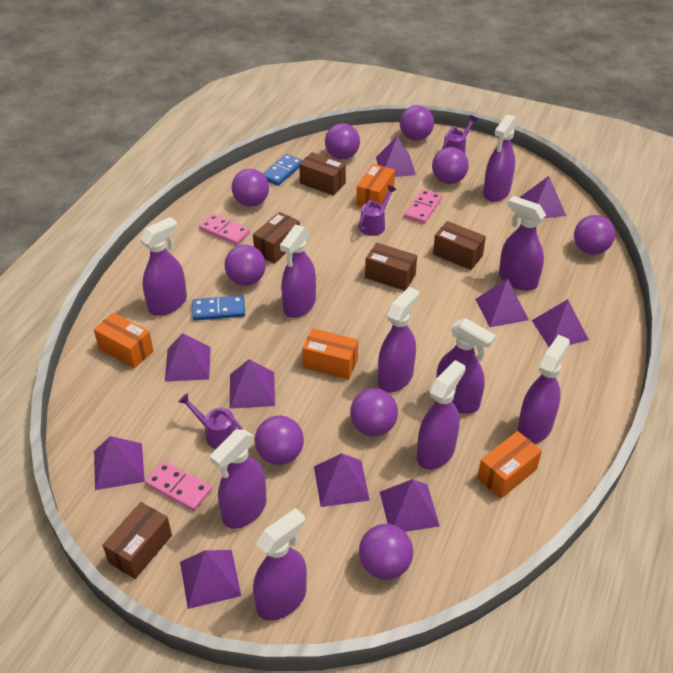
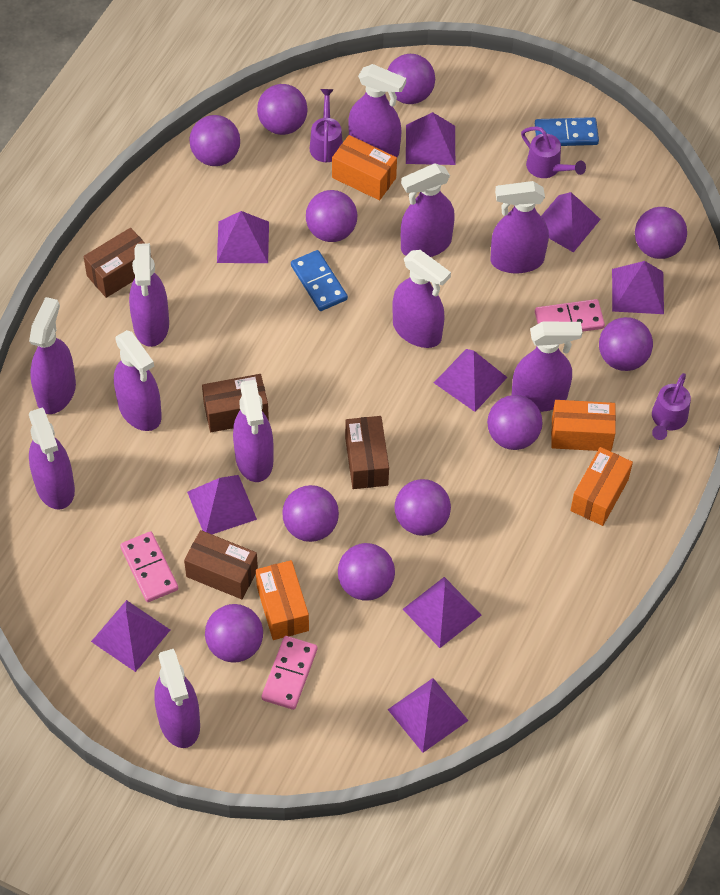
brown box: [102,502,172,579] [253,212,300,264] [299,152,346,196] [365,243,417,291] [433,221,486,270] = 5 -> [83,228,145,298] [184,530,258,599] [202,374,269,432] [345,416,389,489] = 4
purple ball: [225,245,266,286] [232,169,269,207] [255,416,304,465] [325,123,360,159] [350,388,398,436] [359,524,413,580] [400,105,434,141] [432,147,468,184] [574,215,615,255] = 9 -> [189,115,240,166] [205,604,263,663] [257,84,308,135] [282,485,339,542] [306,190,357,242] [338,543,395,601] [387,54,435,104] [395,479,451,536] [487,395,543,450] [599,317,653,371] [635,207,687,259] = 11
purple pyramid: [94,436,145,490] [165,333,211,382] [180,550,241,609] [230,359,275,409] [314,453,370,507] [376,136,416,177] [380,479,440,532] [475,278,529,327] [520,176,566,218] [532,299,589,347] = 10 -> [91,600,170,672] [187,475,257,534] [217,211,269,263] [387,678,469,753] [403,577,481,648] [406,112,455,165] [434,349,508,412] [541,192,601,253] [612,261,664,314] = 9
purple spray bottle: [140,217,187,316] [210,429,267,529] [253,508,307,621] [280,225,316,318] [378,287,419,393] [417,360,466,470] [436,318,496,414] [483,114,517,202] [499,196,546,291] [517,335,570,444] = 10 -> [29,297,76,414] [29,407,75,509] [114,330,162,431] [129,243,169,347] [154,649,200,748] [233,380,274,482] [348,64,406,157] [392,250,451,348] [401,164,455,257] [490,181,549,273] [512,322,582,412] = 11

